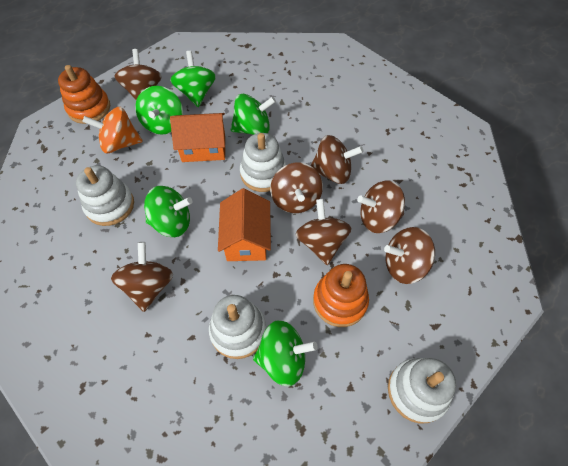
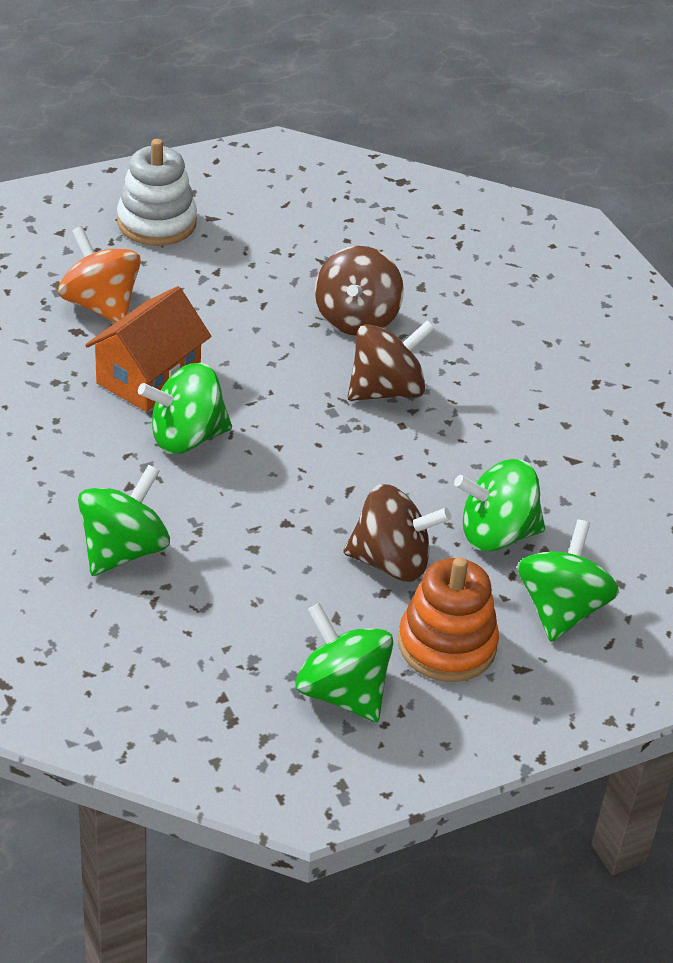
brown spinning top: [111,242,173,312] [114,49,162,100] [270,163,323,213] [296,199,352,265] [311,135,363,184] [357,181,405,233] [384,227,435,284] = 7 -> [315,246,404,335] [344,484,451,582] [348,320,435,401] = 3
orange house: [170,113,225,162] [218,188,271,261] = 2 -> [85,286,211,412] = 1
orange stacking toy: [58,65,110,124] [313,264,369,327] = 2 -> [398,557,499,682] = 1
white stacking toy: [76,165,134,226] [209,295,266,359] [240,133,286,192] [388,358,456,424] = 4 -> [117,139,197,246] = 1

